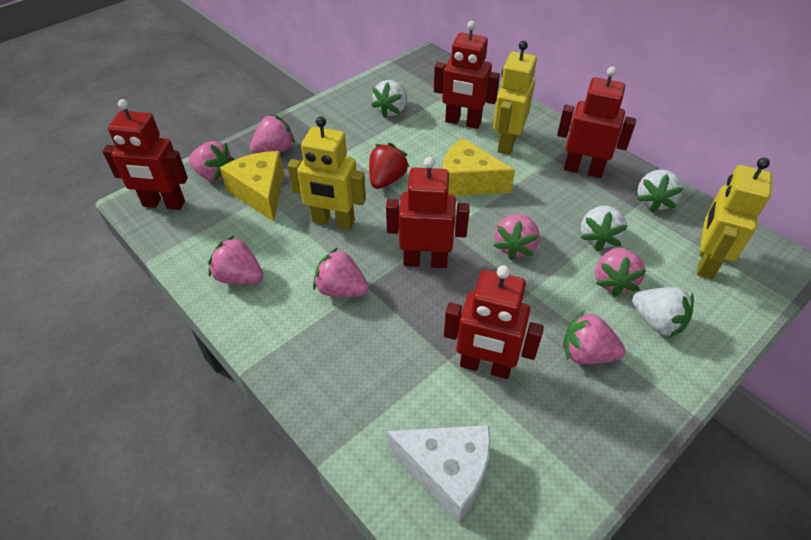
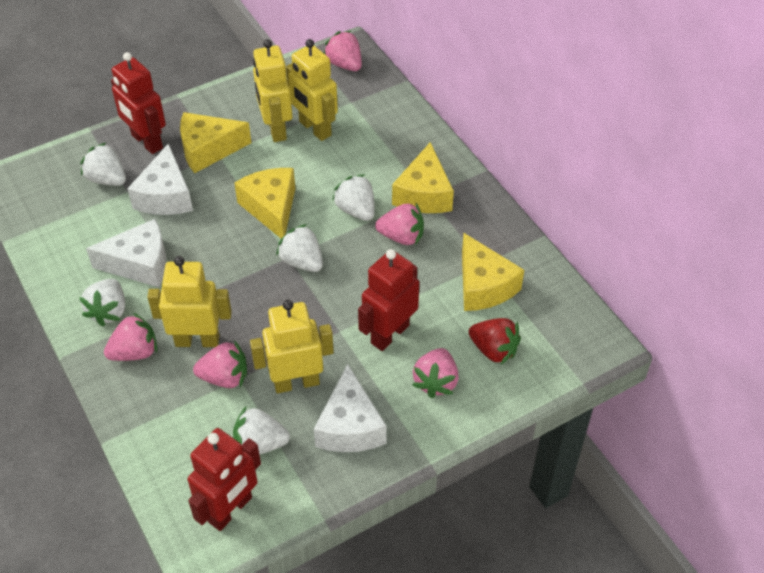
pink strawberry: [189,141,235,182] [208,235,263,284] [250,114,295,154] [313,248,369,297] [493,214,540,260] [563,310,625,364] [595,248,647,297] = 7 -> [104,313,157,361] [193,340,247,388] [324,31,362,71] [375,203,424,245] [412,348,459,398] = 5
red robot: [103,99,188,210] [386,157,469,268] [434,21,500,129] [444,265,544,379] [557,66,636,178] = 5 -> [111,52,166,154] [188,428,261,531] [358,249,419,351] = 3
white cheese: [387,425,491,524] = 1 -> [86,219,166,287] [127,143,193,215] [314,364,387,452] = 3
white strawberry: [371,80,407,118] [580,206,627,251] [632,287,694,338] [637,170,684,213] = 4 -> [79,279,125,326] [81,143,126,186] [233,407,290,455] [276,224,323,272] [332,174,375,221] = 5
yellow cheese: [220,151,284,222] [442,138,515,196] = 2 -> [180,112,251,173] [234,168,295,238] [392,142,454,213] [462,233,524,311] = 4
yellow robot: [287,116,366,230] [493,41,537,155] [697,158,772,279] = 3 -> [147,256,232,347] [250,300,334,393] [253,39,293,142] [286,39,338,141] = 4

